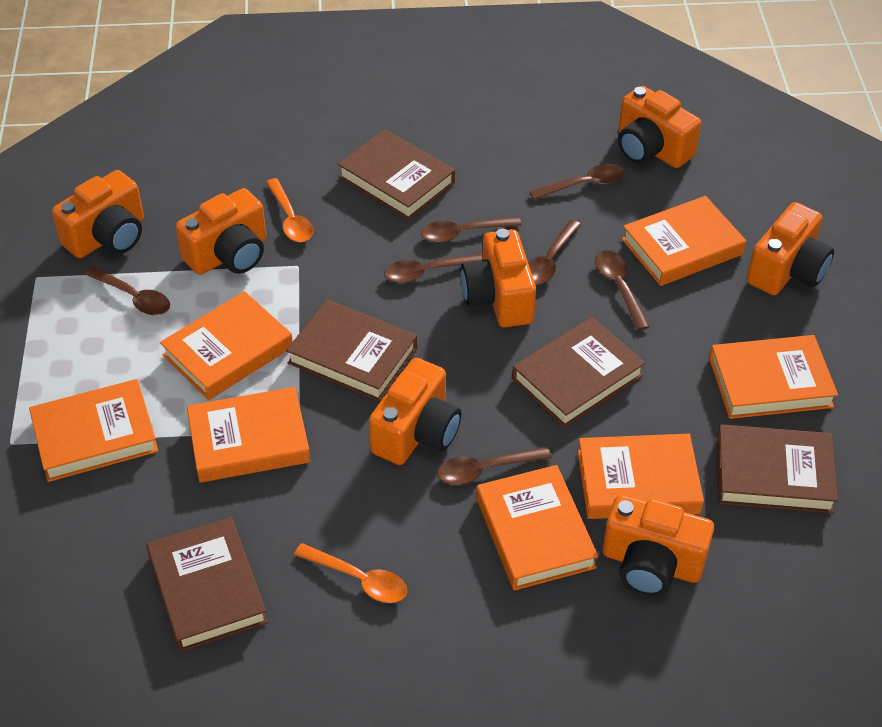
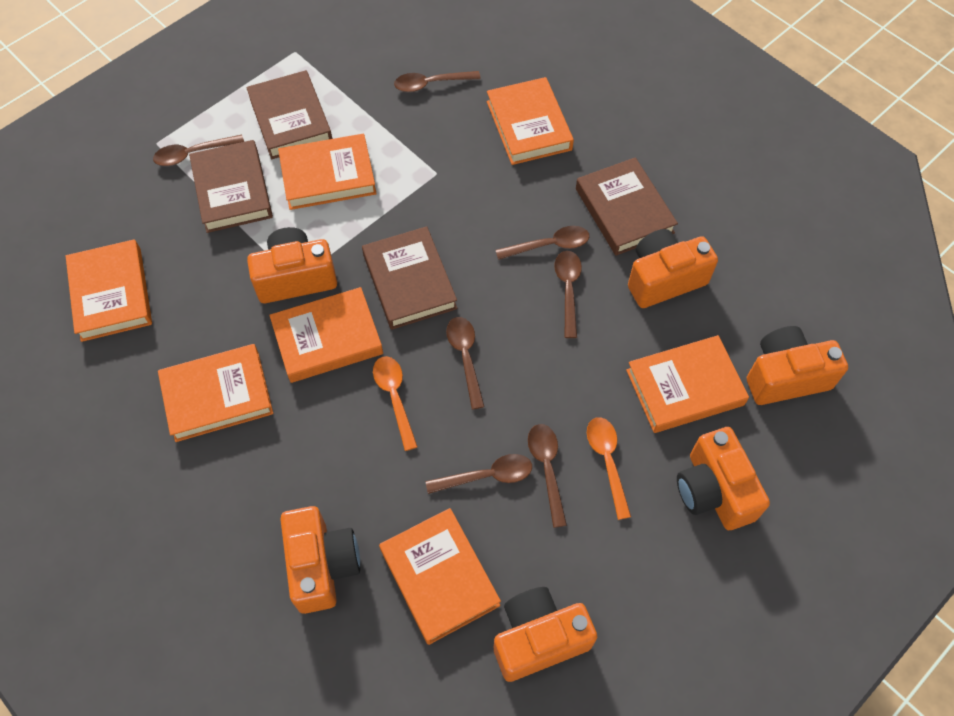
brown book: [146,517,268,652] [286,299,417,401] [338,129,455,220] [512,317,645,428] [717,424,838,513] = 5 -> [189,140,273,233] [246,70,332,159] [362,226,457,330] [576,157,678,256] = 4
orange camera: [52,170,144,258] [176,188,267,275] [369,358,462,465] [460,229,536,327] [603,494,714,596] [618,86,701,168] [747,202,834,295] = 7 -> [247,227,337,303] [280,506,360,614] [494,587,597,682] [628,229,718,308] [677,427,770,530] [747,326,848,405] = 6

